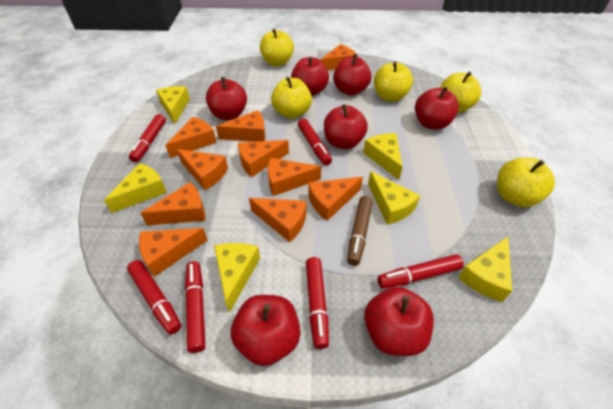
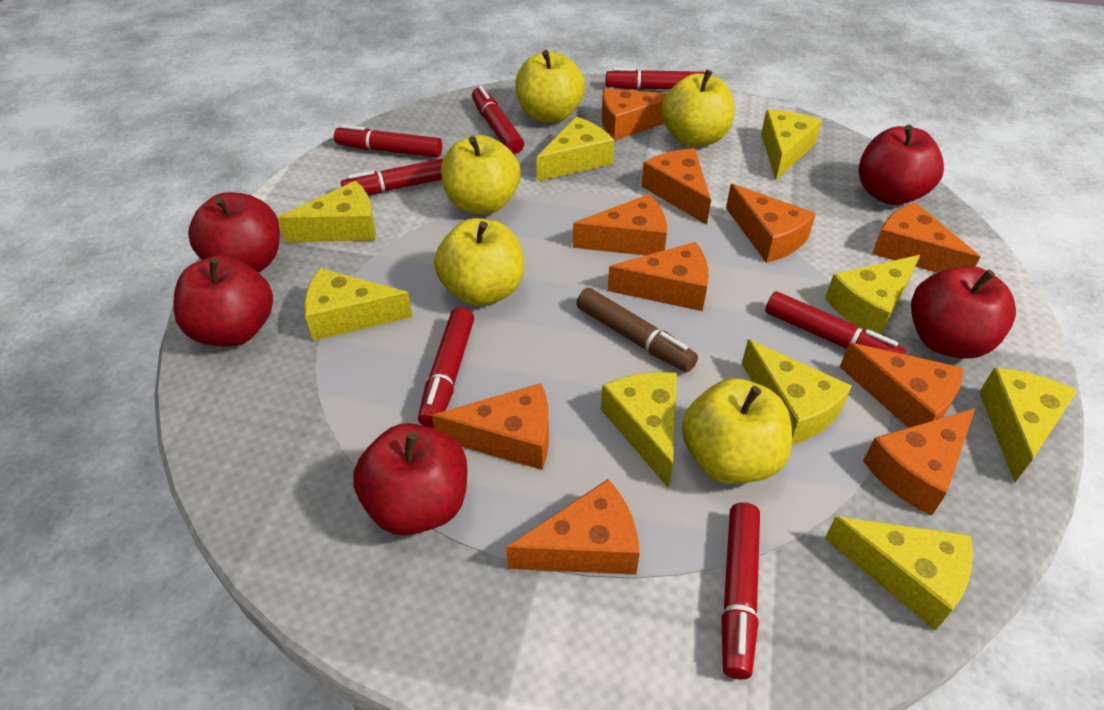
red apple: [206,77,247,120] [231,295,301,366] [291,57,329,96] [324,104,368,149] [333,54,371,95] [364,287,434,356] [415,87,459,130] = 7 -> [173,255,273,346] [188,192,280,272] [353,423,467,535] [859,125,944,205] [911,266,1016,359] = 5
red marker: [127,260,181,335] [129,114,166,162] [185,261,206,353] [298,119,332,165] [306,257,329,349] [377,254,464,289] = 6 -> [334,125,442,158] [341,158,444,195] [418,307,474,428] [472,86,524,154] [605,68,705,90] [721,503,760,680] [765,292,906,354] = 7
yellow cheese: [104,163,167,213] [156,86,190,124] [214,243,260,313] [363,133,403,180] [368,171,420,225] [458,237,512,302] = 6 -> [278,181,376,243] [304,268,412,341] [536,117,614,182] [601,372,677,488] [742,339,852,445] [761,110,822,180] [825,255,920,335] [825,517,973,631] [979,368,1077,482] = 9

